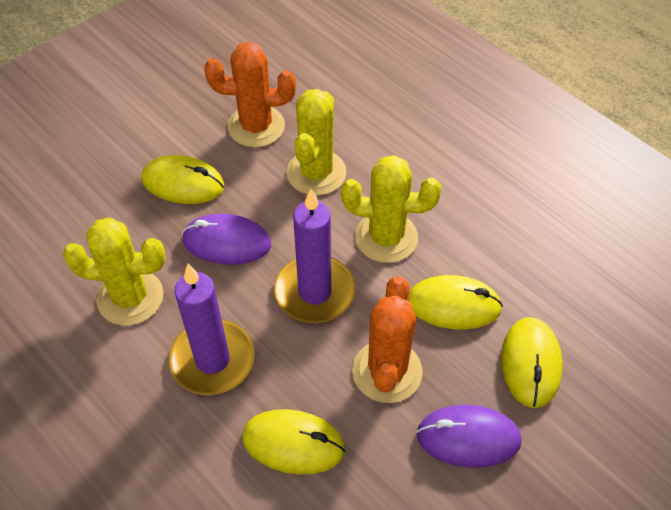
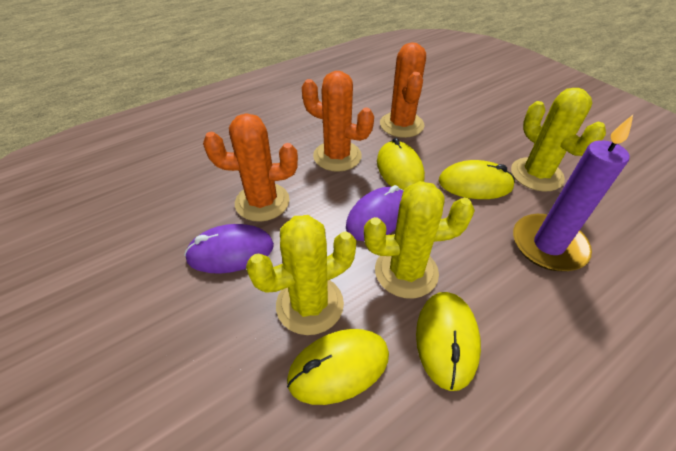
orange cactus: [204,41,296,148] [352,276,423,403] = 2 -> [203,113,298,222] [302,71,374,172] [380,42,426,138] = 3
purple candle: [169,264,255,395] [274,189,355,323] = 2 -> [513,115,633,271] = 1

